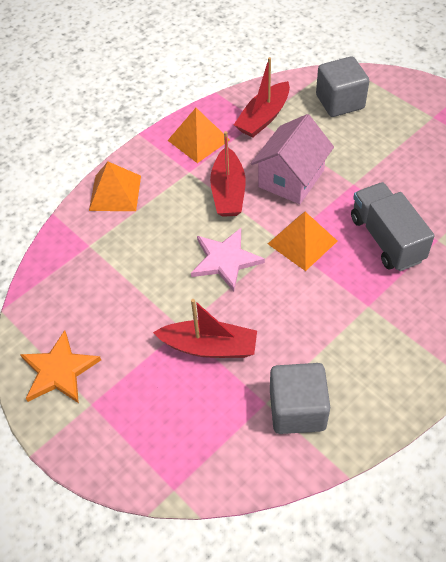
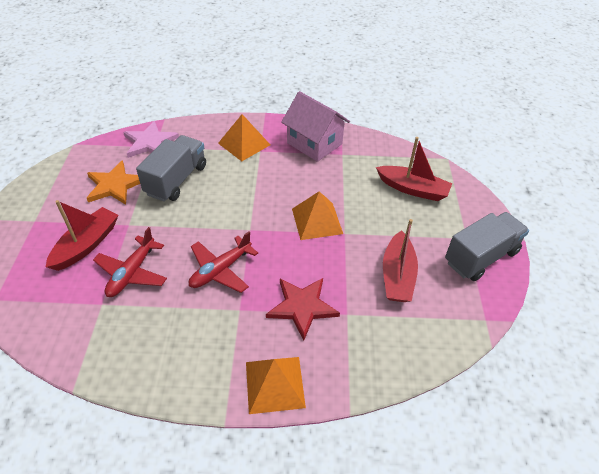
grey cube: [270,363,330,434] [316,56,369,117] = 2 -> none = 0
grey truck: [351,182,435,271] = 1 -> [136,135,206,202] [445,212,529,281] = 2
red plane: none = 0 -> [93,227,167,297] [189,231,258,293] = 2
red star: none = 0 -> [266,278,340,340] = 1

